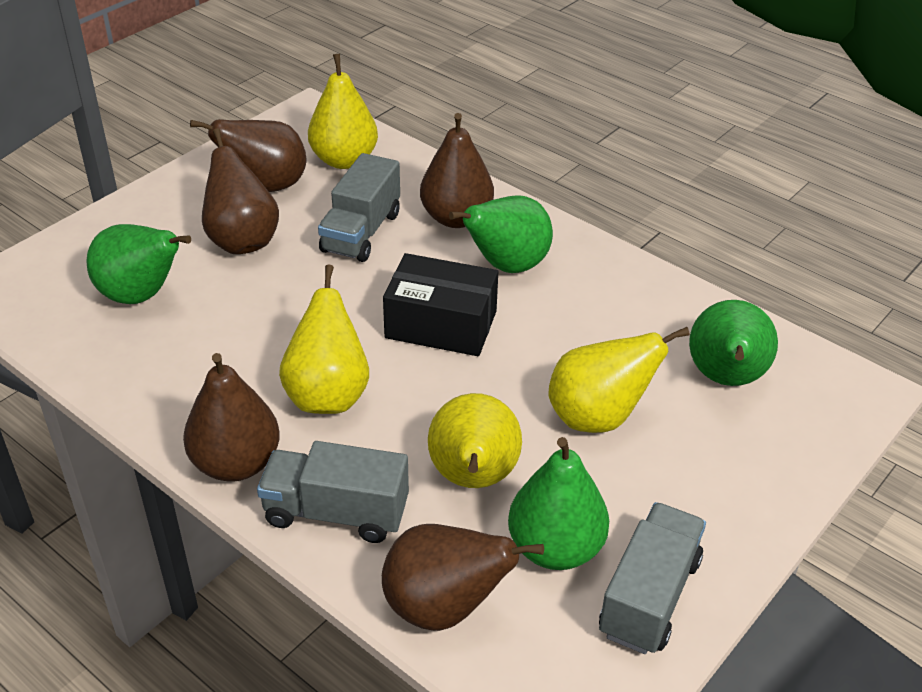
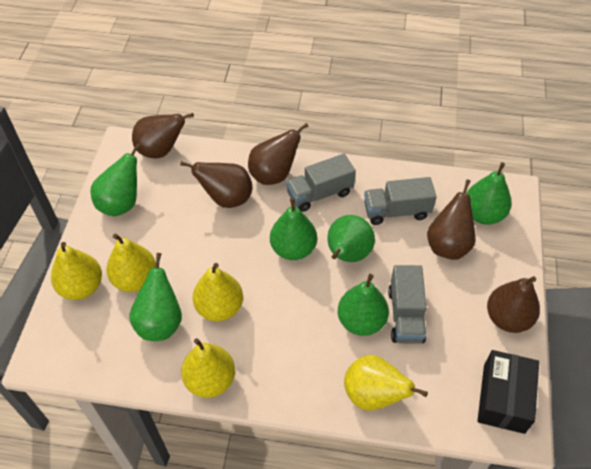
green pear: [86,224,191,304] [449,195,553,273] [508,437,609,570] [689,300,778,386] = 4 -> [90,143,141,216] [129,253,182,341] [270,198,317,260] [327,215,375,262] [338,274,389,336] [466,162,511,225] = 6
yellow pear: [279,265,369,414] [308,54,378,169] [428,393,522,488] [548,327,690,433] = 4 -> [51,242,102,300] [106,234,156,292] [181,338,235,398] [193,263,243,321] [344,355,428,411] = 5

